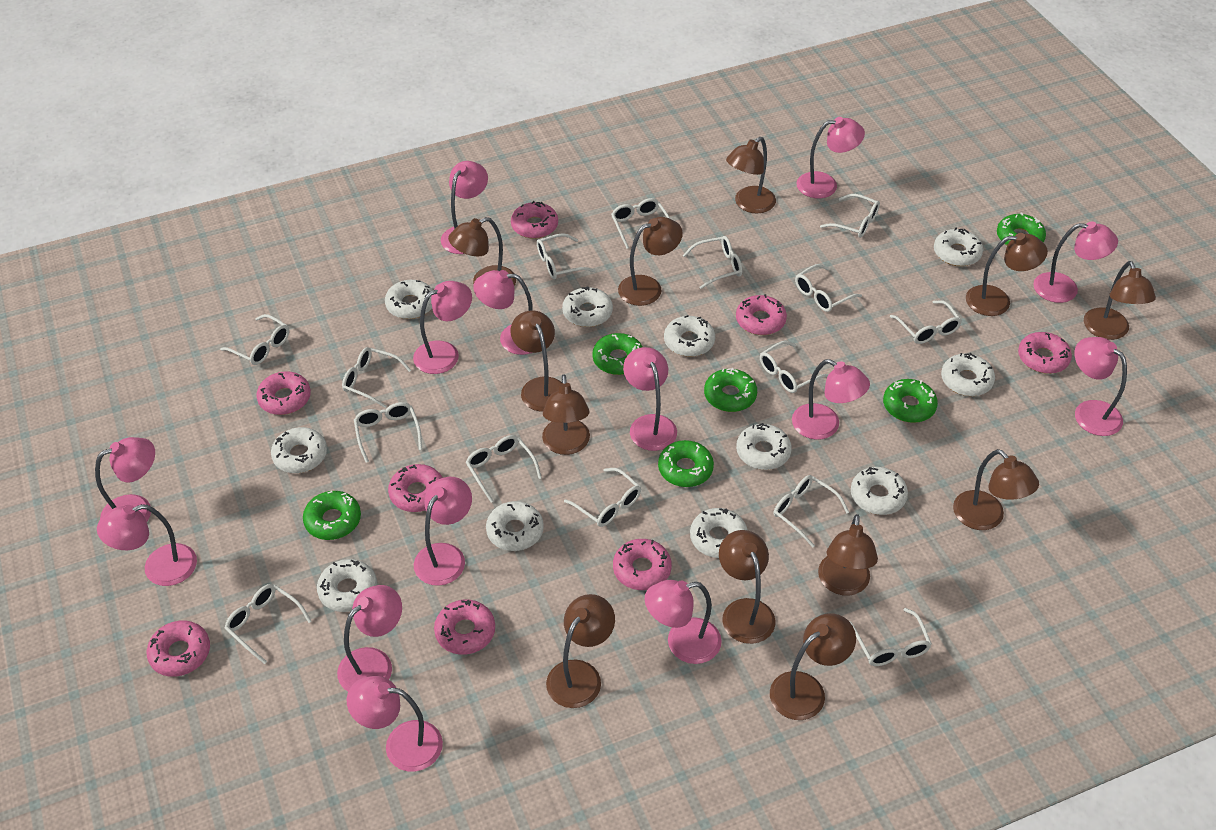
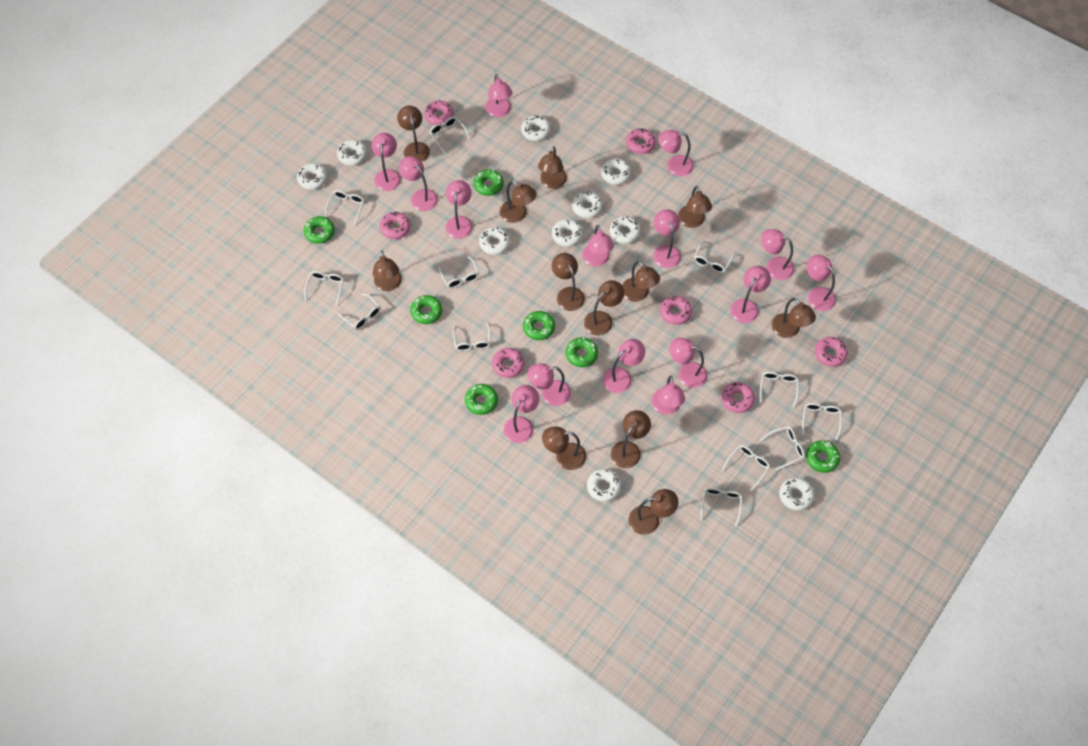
green donut: [303,491,361,540] [592,333,642,375] [658,440,714,487] [704,368,757,412] [883,379,938,423] [997,212,1046,245] = 6 -> [304,216,335,244] [410,295,442,324] [465,384,498,415] [473,169,504,196] [523,311,555,340] [566,337,598,367] [806,440,840,473] = 7
pink donut: [147,621,210,677] [256,371,311,415] [388,464,443,512] [434,600,495,655] [511,201,558,239] [613,539,672,590] [736,294,787,335] [1018,332,1072,374] = 8 -> [380,212,411,239] [424,100,454,125] [492,348,525,378] [626,128,656,154] [660,296,692,325] [721,382,755,413] [815,337,848,367] = 7
pink lamp: [95,437,155,522] [97,504,197,586] [337,585,402,691] [346,676,443,772] [413,281,472,374] [414,477,472,586] [441,161,488,254] [473,270,533,355] [623,347,677,451] [645,580,722,664] [792,359,870,440] [796,117,865,198] [1033,222,1118,303] [1074,337,1127,436] = 14 -> [371,133,401,191] [399,156,438,211] [446,180,473,239] [485,74,513,117] [504,385,540,443] [528,363,571,406] [582,225,614,266] [603,339,645,393] [652,376,685,415] [653,209,681,268] [658,130,694,176] [669,338,707,388] [730,266,771,323] [761,229,794,280] [807,255,836,311] = 15
white donut: [271,427,327,473] [317,559,377,612] [385,280,433,319] [486,501,544,551] [562,286,613,327] [664,315,715,357] [690,508,748,558] [736,423,792,470] [851,467,908,515] [934,228,983,266] [941,353,995,396] = 11 -> [297,163,327,190] [337,140,367,165] [479,227,510,255] [521,115,551,141] [552,219,583,247] [572,191,603,218] [587,469,621,502] [601,159,631,185] [610,216,641,244] [779,477,814,511] = 10
white glasses: [220,314,289,365] [224,584,312,664] [342,347,411,408] [354,402,422,463] [466,435,542,503] [537,233,596,279] [564,468,641,527] [611,198,670,249] [683,236,742,289] [760,341,829,393] [774,475,849,547] [795,264,862,312] [820,194,880,238] [849,608,932,666] [890,300,962,344] = 15 -> [304,271,344,306] [325,190,364,225] [338,294,381,330] [430,117,470,153] [439,256,479,288] [453,322,491,351] [694,241,734,273] [701,488,742,527] [722,445,770,491] [760,372,799,408] [761,426,805,470] [802,403,842,440] = 12

